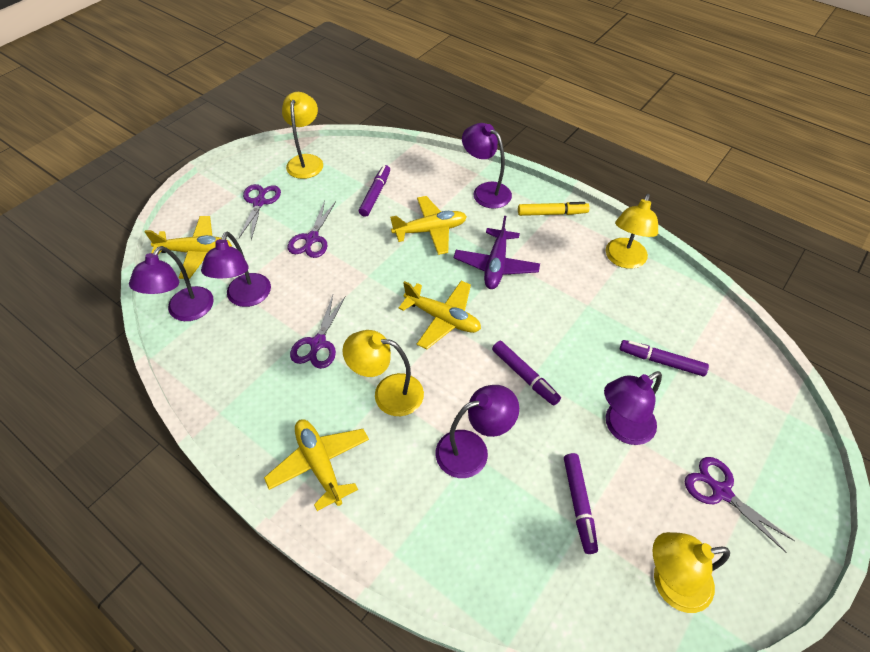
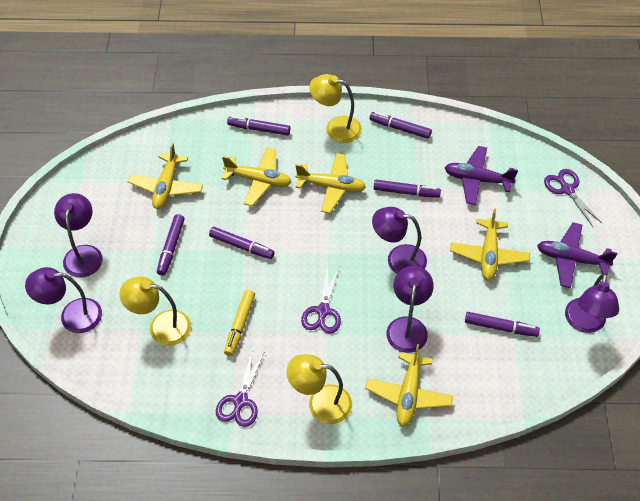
purple marker: [359,165,390,217] [492,341,561,406] [564,453,598,554] [620,340,709,376] = 4 -> [157,214,184,276] [209,227,275,259] [227,116,290,136] [370,112,432,139] [374,180,441,198] [465,312,540,337] = 6
purple plane: [454,216,540,289] = 1 -> [445,146,518,205] [537,222,617,288] = 2
purple scissors: [239,184,281,240] [288,201,336,258] [290,295,346,369] [684,457,795,553] = 4 -> [216,352,264,427] [301,265,341,334] [544,169,603,227] = 3
yellow lamp: [282,92,323,179] [343,330,424,416] [605,194,658,269] [653,532,730,613] = 4 -> [119,276,191,346] [287,354,352,424] [309,74,362,143] = 3
yellow plane: [145,216,232,279] [264,419,369,511] [390,196,467,255] [398,281,481,349] = 4 -> [128,143,203,209] [222,147,292,206] [295,153,366,213] [365,344,453,427] [450,208,530,281] = 5

